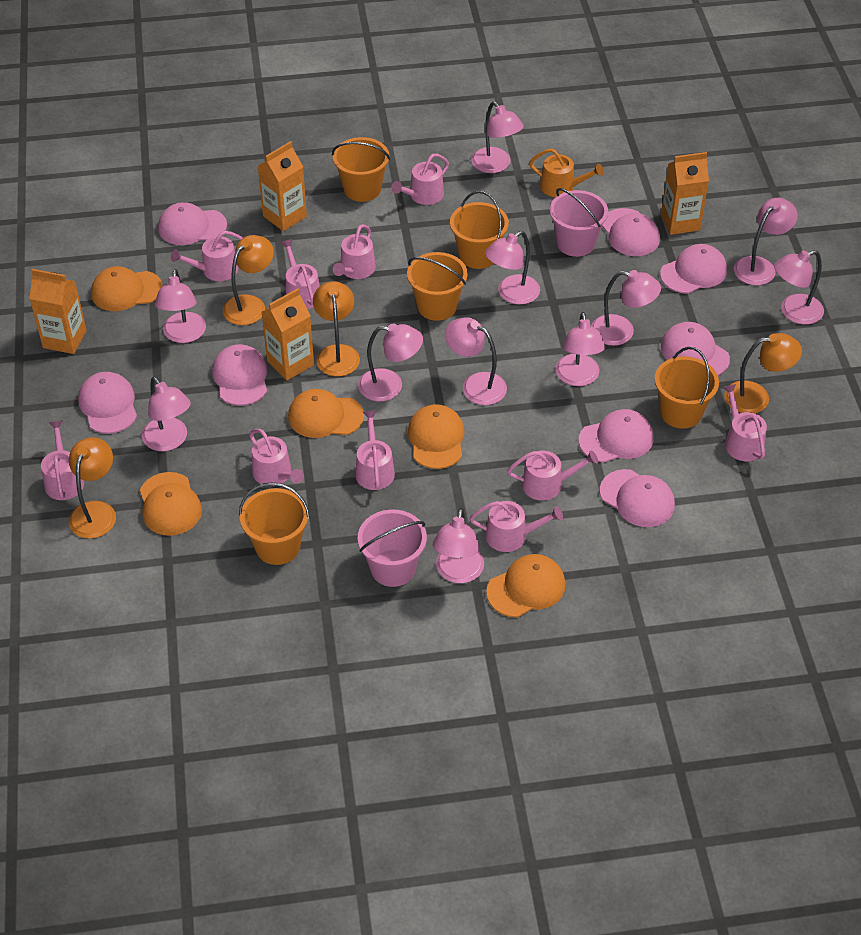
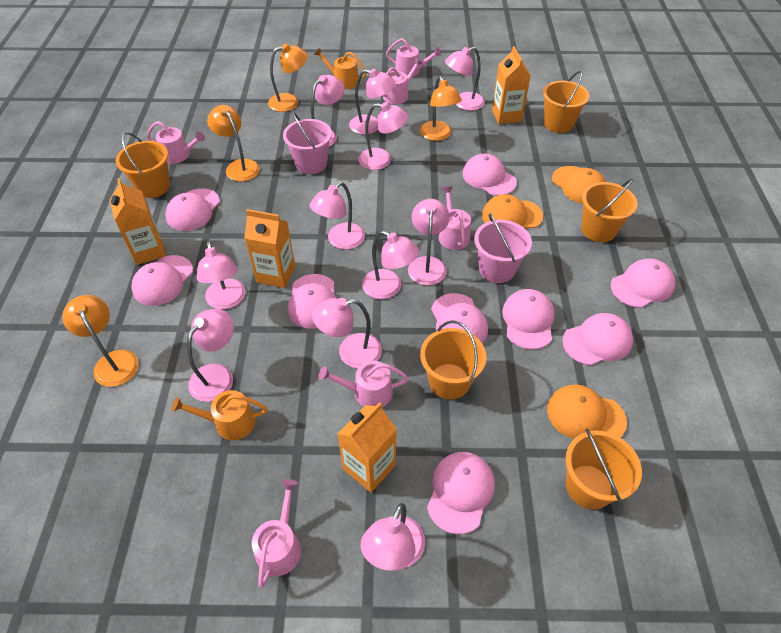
orange cap: [91,266,163,311] [140,472,202,536] [288,389,364,438] [408,404,464,469] [486,554,565,617] = 5 -> [482,194,543,228] [547,384,627,439] [552,166,606,204] = 3
orange watering can: [529,148,604,197] = 1 -> [172,390,267,440] [314,48,366,89] = 2
pink cap: [78,372,137,434] [158,202,227,245] [212,344,267,406] [579,409,654,463] [600,469,675,527] [602,208,660,256] [660,244,727,294] [661,322,730,376] = 8 -> [131,255,193,306] [165,188,220,231] [288,274,336,329] [427,452,495,534] [431,293,488,343] [462,154,517,196] [502,289,555,349] [562,313,633,365] [611,259,676,308] = 9
pink watering can: [41,421,84,500] [171,231,243,281] [249,429,304,486] [281,239,320,309] [333,224,376,279] [355,411,395,490] [391,154,449,205] [470,501,563,552] [507,451,598,501] [722,384,767,461] = 10 -> [147,121,205,164] [252,479,301,588] [319,361,409,407] [383,58,423,104] [386,38,441,77] [439,186,471,250] = 6

